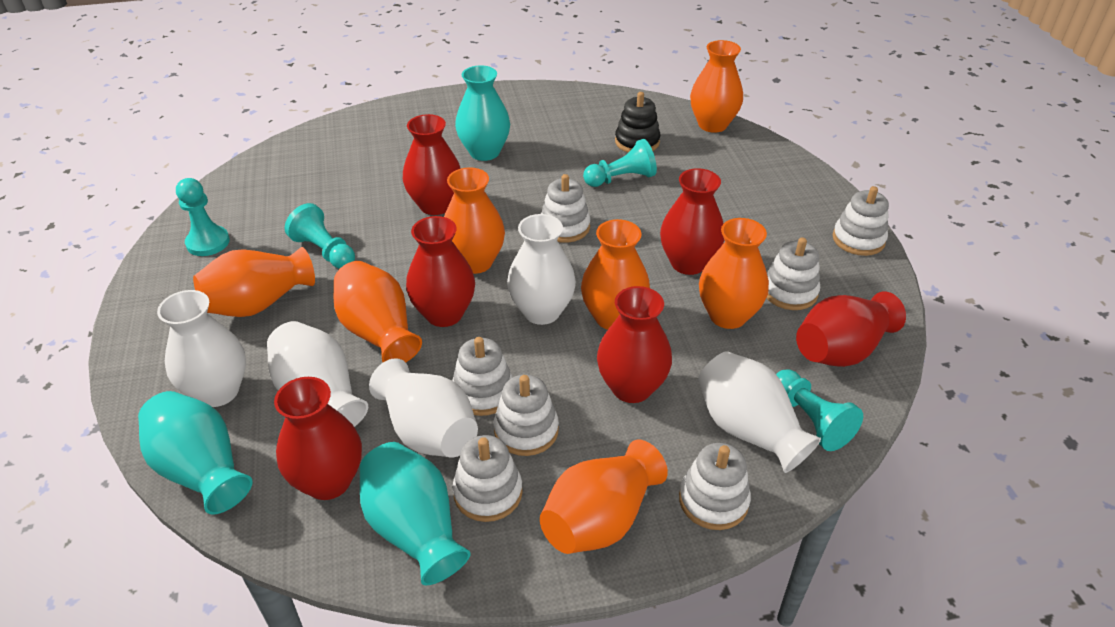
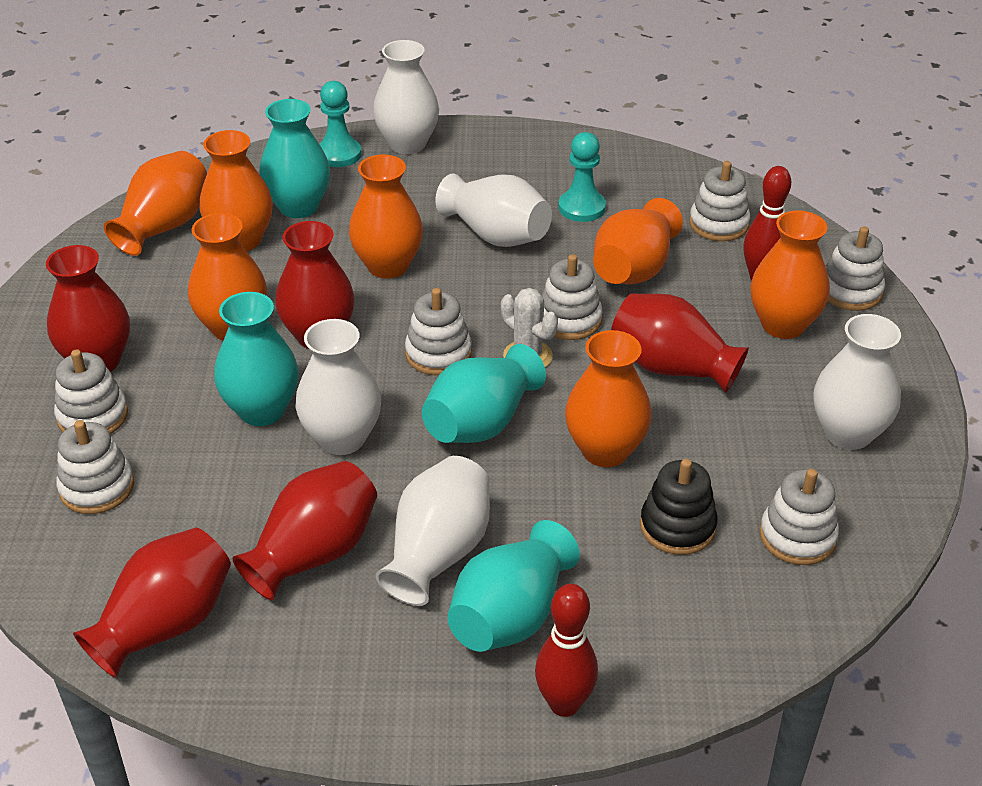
red bowling pin: none = 0 -> [535,584,598,717] [743,166,791,281] = 2
red vase: [274,377,362,500] [403,114,461,215] [406,216,475,327] [597,286,672,403] [660,168,724,275] [796,291,906,367] = 6 -> [46,245,130,372] [73,528,231,678] [232,461,377,600] [275,221,355,349] [611,293,749,393] = 5
turquoise pawn: [176,178,230,256] [285,203,355,269] [583,139,657,187] [776,369,863,451] = 4 -> [319,81,362,167] [559,132,606,222] = 2
turquoise vase: [138,391,252,514] [360,442,470,585] [455,65,510,161] = 3 -> [214,292,299,426] [259,99,330,218] [422,344,546,443] [447,520,580,652] = 4
white cactus: none = 0 -> [501,288,558,367] = 1

